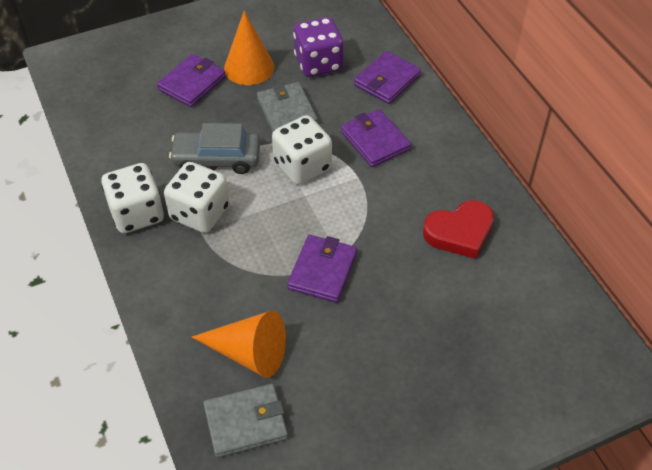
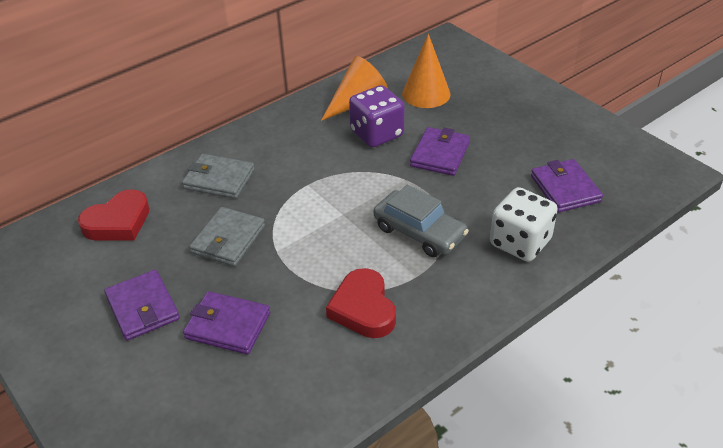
red heart: [423,200,494,259] = 1 -> [78,189,150,240] [326,268,396,338] = 2
white dice: [101,163,164,233] [164,162,229,233] [272,115,332,185] = 3 -> [490,187,558,262] = 1

